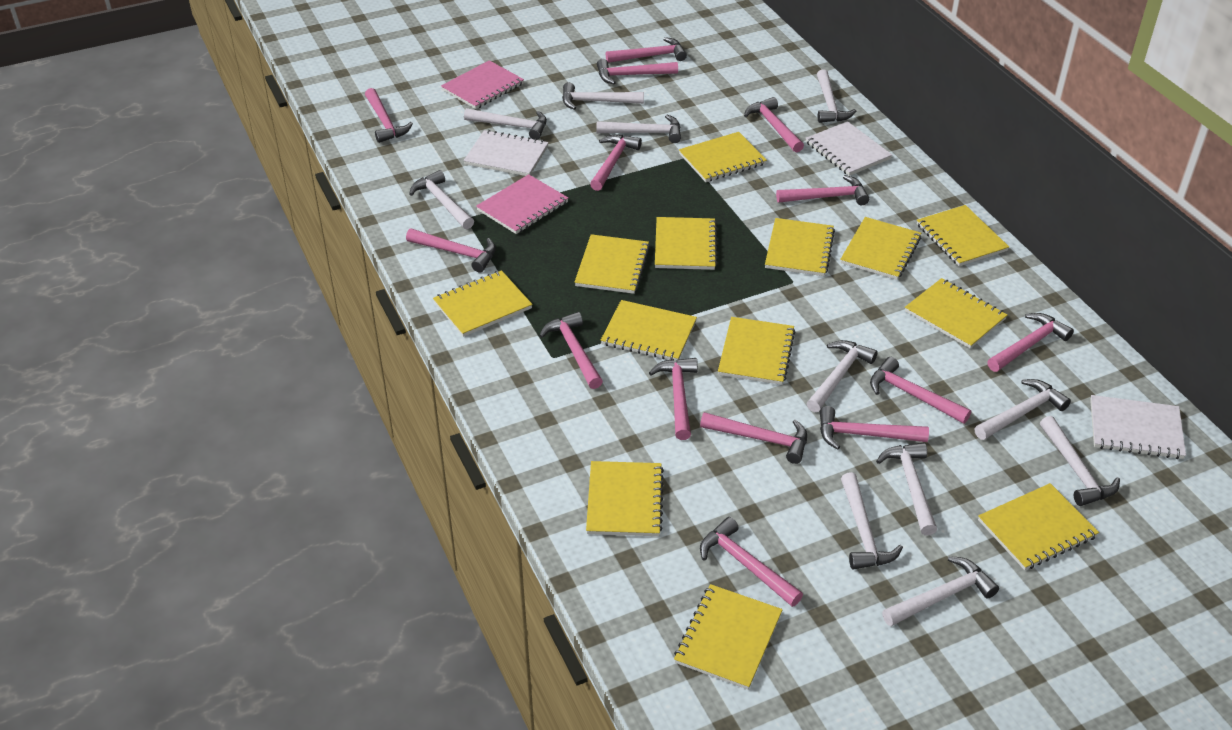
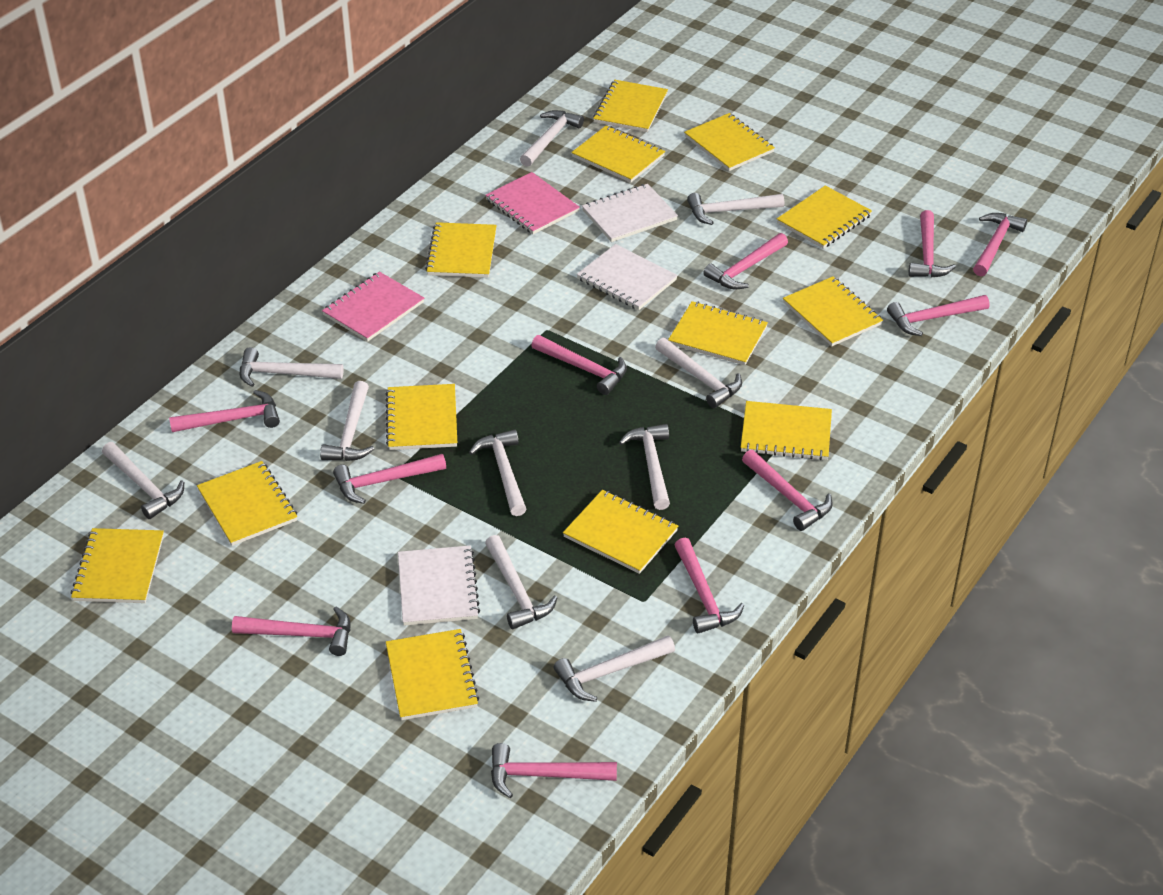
pink hammer: [365,88,413,143] [406,229,496,273] [539,312,603,389] [590,135,642,191] [597,59,678,84] [606,37,687,63] [649,358,698,440] [700,412,807,464] [700,517,803,607] [744,97,804,152] [776,175,869,205] [820,406,929,450] [870,357,971,424] [987,313,1074,372] = 14 -> [169,390,280,432] [232,606,350,656] [333,454,446,504] [491,743,617,798] [531,335,627,395] [675,538,745,634] [703,233,788,289] [742,450,833,531] [887,295,990,336] [908,210,956,278] [973,213,1027,276] = 11
white hammer: [409,170,474,229] [464,108,547,140] [562,82,644,110] [597,115,681,143] [807,340,878,412] [817,69,856,123] [841,472,903,570] [876,443,937,536] [882,556,999,626] [975,379,1071,440] [1040,416,1120,506] = 11 -> [102,442,184,519] [240,347,344,387] [320,381,374,461] [469,429,526,516] [485,535,557,629] [520,110,584,167] [553,636,675,702] [619,424,670,510] [655,338,742,408] [687,193,784,225] = 10

